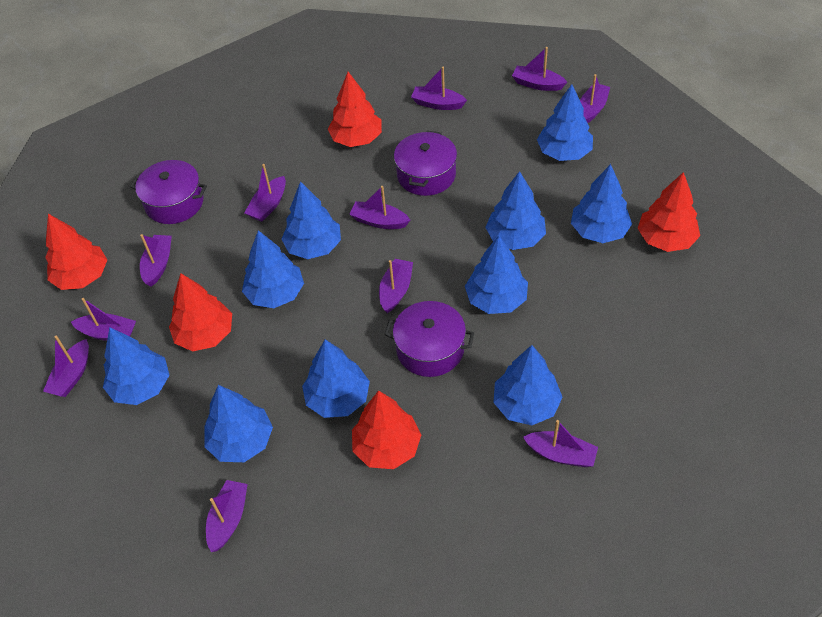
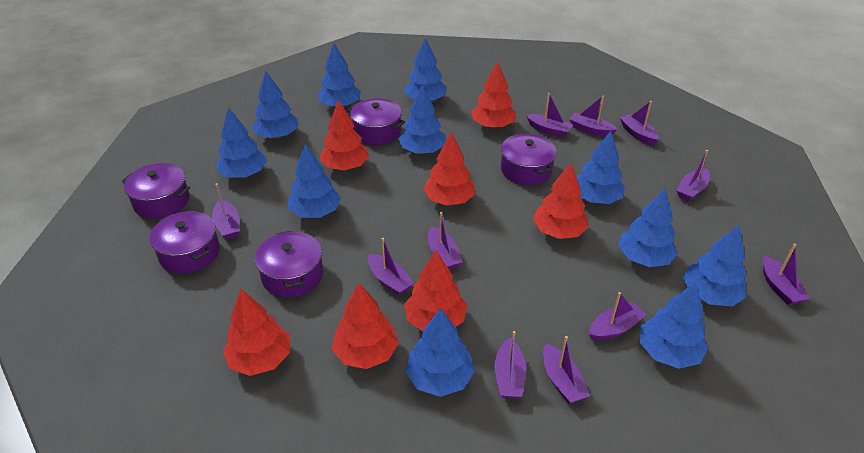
blue tree: [103,327,170,405] [204,385,273,462] [242,230,304,308] [281,181,341,259] [302,339,370,418] [465,235,528,314] [485,171,546,250] [493,345,563,425] [537,84,593,161] [571,164,632,243] = 10 -> [217,107,267,178] [252,71,298,139] [288,144,341,218] [317,43,361,107] [398,86,446,154] [404,38,447,101] [405,308,475,397] [577,131,625,204] [618,189,678,267] [640,282,708,369] [683,225,747,306] = 11
purple pot: [130,160,207,224] [385,301,474,377] [394,131,457,196] = 3 -> [122,163,190,219] [149,211,220,274] [255,231,323,297] [348,98,405,145] [501,134,557,185] = 5
red tree: [45,214,107,290] [169,273,232,351] [328,72,382,147] [352,390,421,469] [637,172,700,252] = 5 -> [223,289,290,376] [319,100,369,171] [332,283,399,369] [404,250,467,331] [423,133,476,206] [471,62,516,129] [533,163,589,239] = 7

